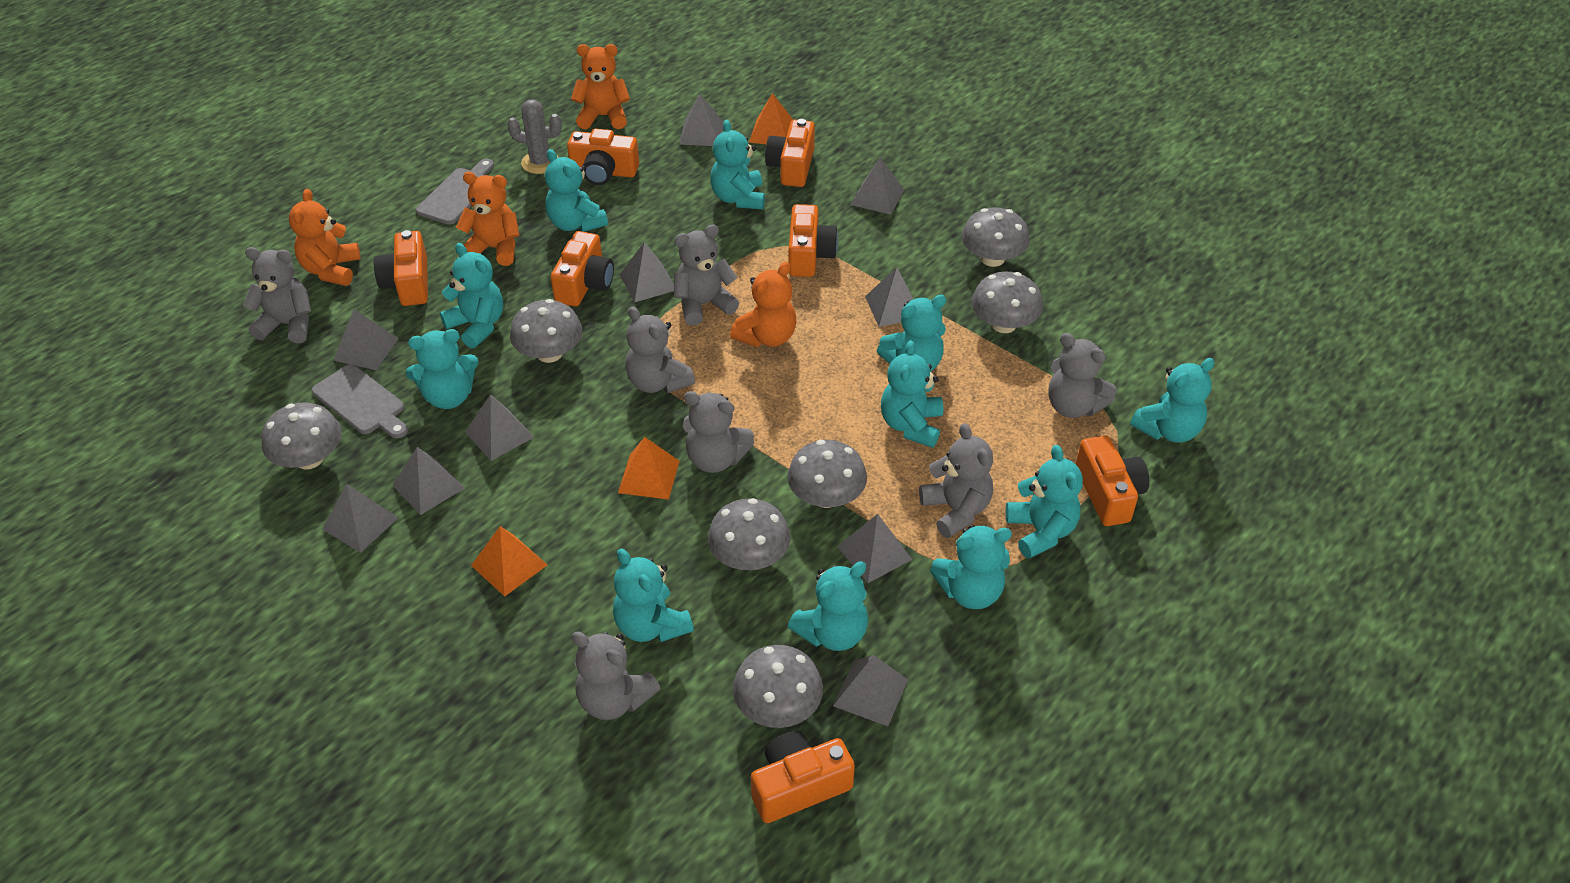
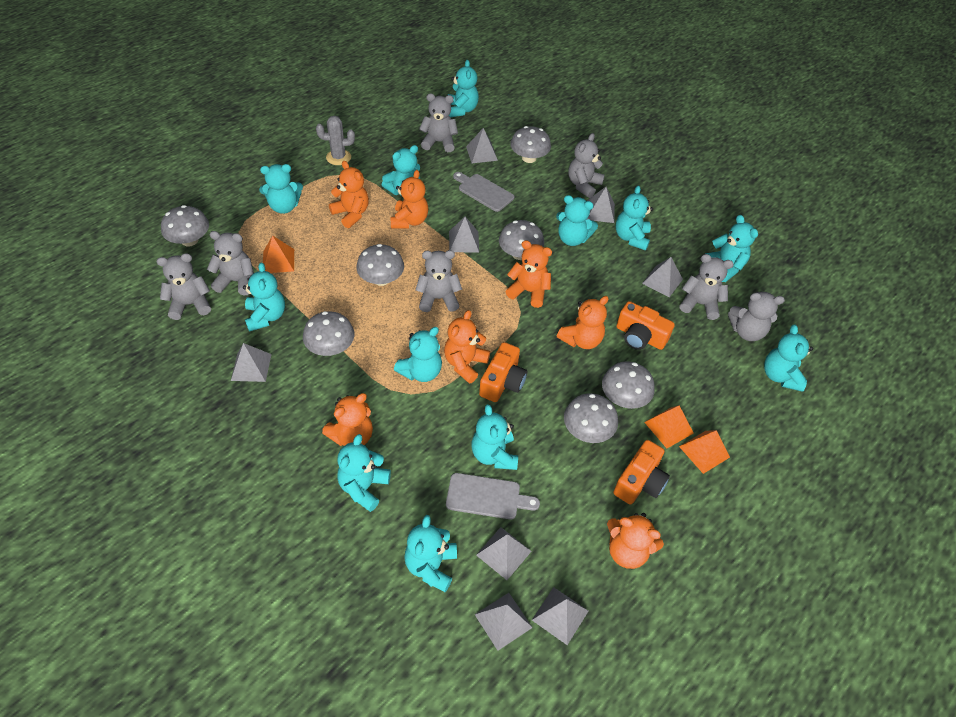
grey pyramid: [322,484,398,553] [333,309,399,370] [392,447,464,515] [465,394,534,461] [619,242,674,302] [679,94,724,146] [833,655,908,726] [837,514,912,583] [851,158,904,215] [865,267,913,327] = 10 -> [231,343,272,382] [449,217,479,253] [466,128,498,163] [474,593,533,651] [476,527,532,580] [532,587,588,645] [586,187,615,223] [642,257,683,297] = 8
orange camera: [374,230,428,306] [551,231,614,306] [567,129,639,185] [751,731,855,823] [765,119,815,187] [788,204,838,277] [1076,435,1149,526] = 7 -> [479,342,527,402] [614,440,670,505] [616,301,675,350] = 3
orange teddy bear: [289,189,360,286] [456,172,519,266] [571,44,630,129] [730,262,796,347] = 4 -> [322,393,373,446] [329,161,369,228] [391,170,428,229] [444,310,490,384] [505,240,552,308] [557,296,609,349] [607,513,664,569] = 7
turquoise teddy bear: [406,329,479,409] [440,243,503,349] [545,149,608,232] [613,548,694,642] [710,120,765,209] [788,562,868,651] [877,295,946,372] [881,340,943,448] [930,525,1012,609] [1006,445,1083,559] [1130,358,1214,443] = 11 -> [243,262,285,332] [259,164,303,214] [337,434,391,512] [382,145,420,196] [394,327,442,382] [404,515,457,592] [448,60,479,117] [471,404,518,470] [556,195,598,246] [616,185,653,251] [705,215,758,282] [764,325,813,392] = 12

